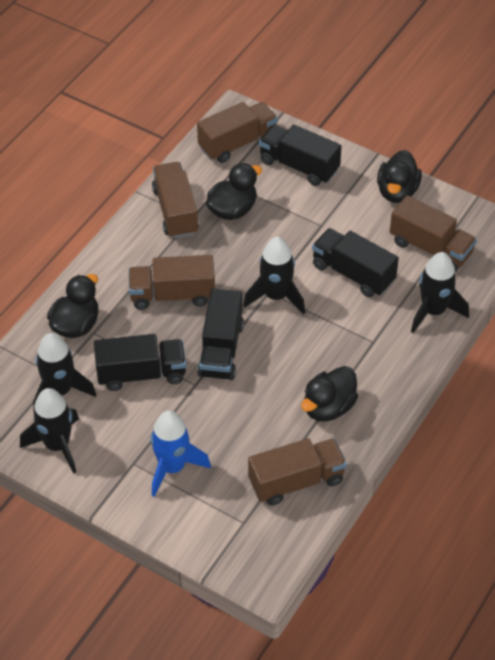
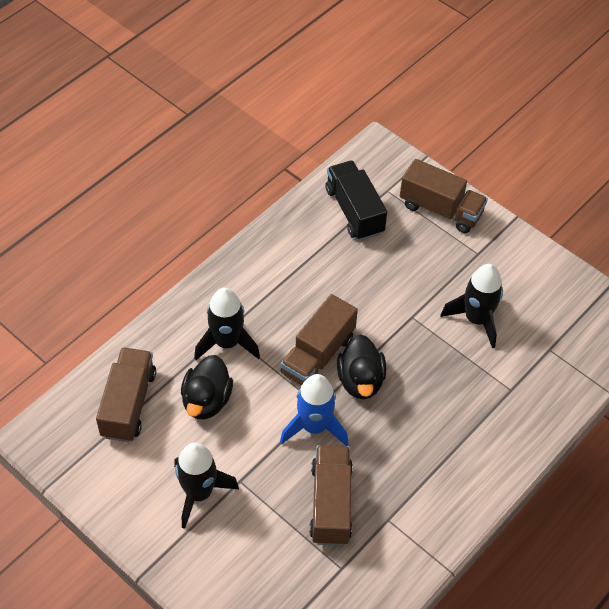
black duck: [47,274,99,338] [206,163,262,220] [301,366,358,421] [377,150,422,203] = 4 -> [181,355,233,420] [337,334,386,399] = 2
black rocket: [20,388,79,474] [33,333,96,407] [243,237,305,314] [411,252,469,333] = 4 -> [174,442,239,529] [194,288,260,360] [440,264,503,348] = 3
black truck: [94,334,186,391] [197,289,244,380] [259,124,341,186] [312,228,399,297] = 4 -> [325,160,387,240] = 1
brown truck: [128,255,215,310] [152,162,199,238] [197,102,278,163] [248,438,347,506] [390,195,477,272] = 5 -> [96,347,156,442] [281,294,358,386] [309,445,353,546] [400,159,488,233] = 4

